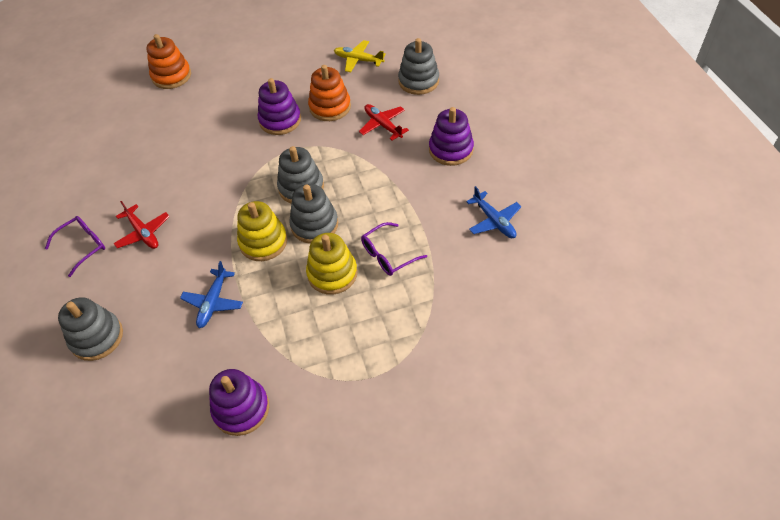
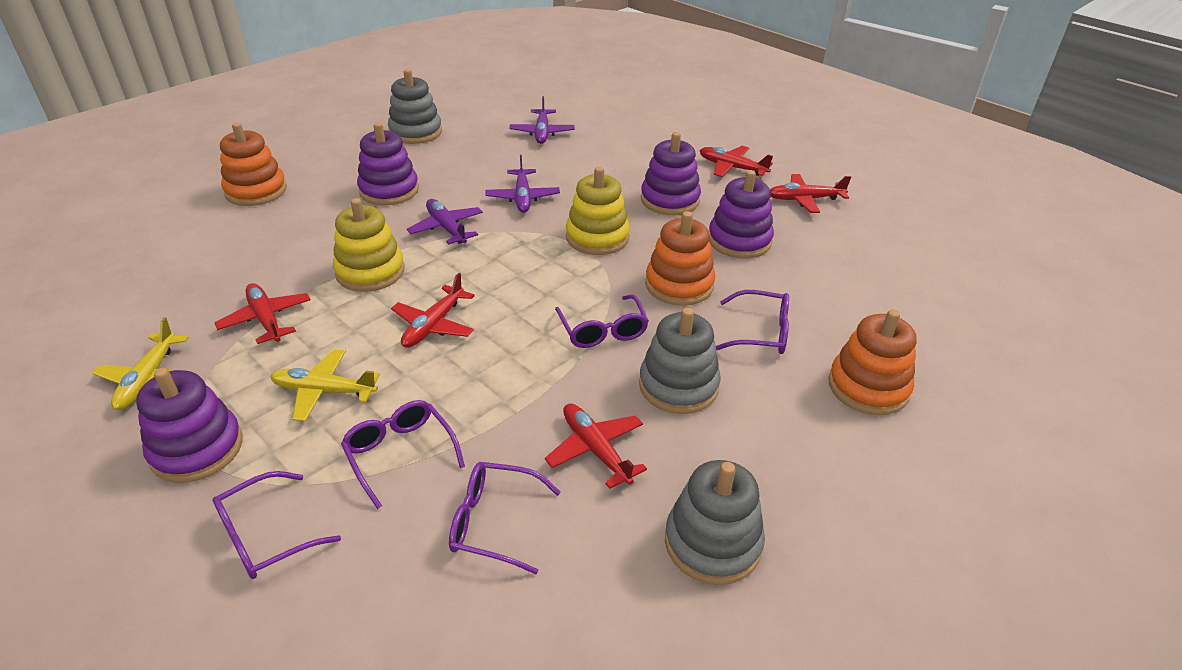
blue plane: [180,261,243,328] [466,186,522,238] = 2 -> none = 0
grey stacking toy: [58,297,123,361] [277,146,324,204] [289,184,338,244] [398,38,439,95] = 4 -> [388,69,442,144] [639,308,721,414] [665,460,765,585] = 3
orange stacking toy: [147,34,191,89] [308,65,351,121] = 2 -> [220,122,287,206] [645,211,715,306] [829,309,916,415] = 3
purple glasses: [45,216,105,277] [361,222,427,276] = 2 -> [212,471,341,579] [341,400,465,509] [449,462,560,574] [555,295,649,348] [716,290,789,354] = 5
purple plane: none = 0 -> [407,199,483,244] [485,155,560,213] [509,96,575,144] = 3
purple stacking toy: [209,369,269,436] [258,78,301,135] [429,107,474,166] = 3 -> [136,368,243,483] [357,122,419,205] [641,132,701,215] [709,170,774,259] = 4
red plane: [113,201,170,249] [359,104,409,140] = 2 -> [215,283,311,344] [391,273,475,348] [545,403,647,489] [700,146,773,177] [770,174,851,213] = 5
yellow plane: [334,40,386,72] = 1 -> [92,317,195,410] [270,349,380,422] = 2

